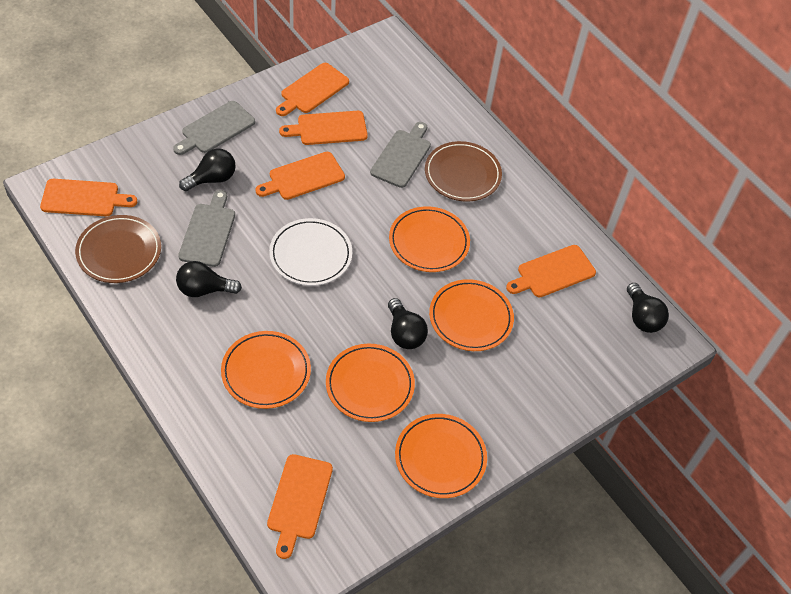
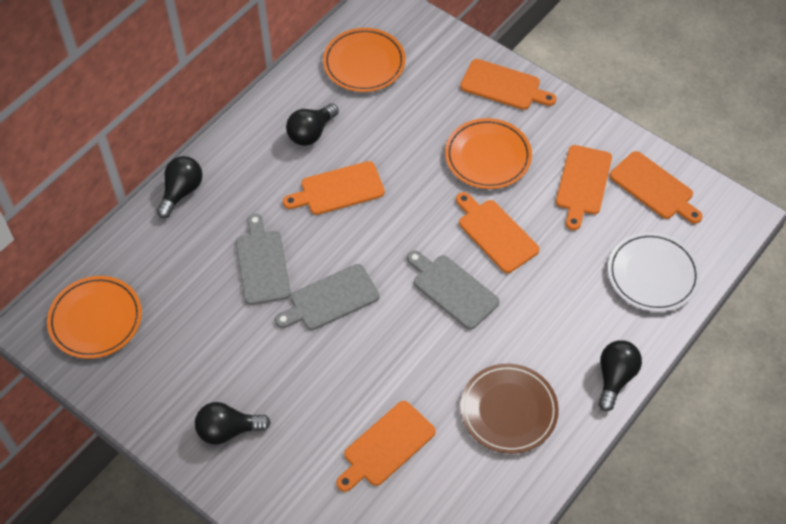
brown plate: [75,215,161,283] [425,141,502,201] = 2 -> [460,364,559,454] = 1
orange plate: [221,331,311,409] [326,344,415,422] [389,206,470,272] [395,414,487,498] [429,279,514,351] = 5 -> [47,276,142,359] [323,28,405,92] [445,118,532,189] = 3

